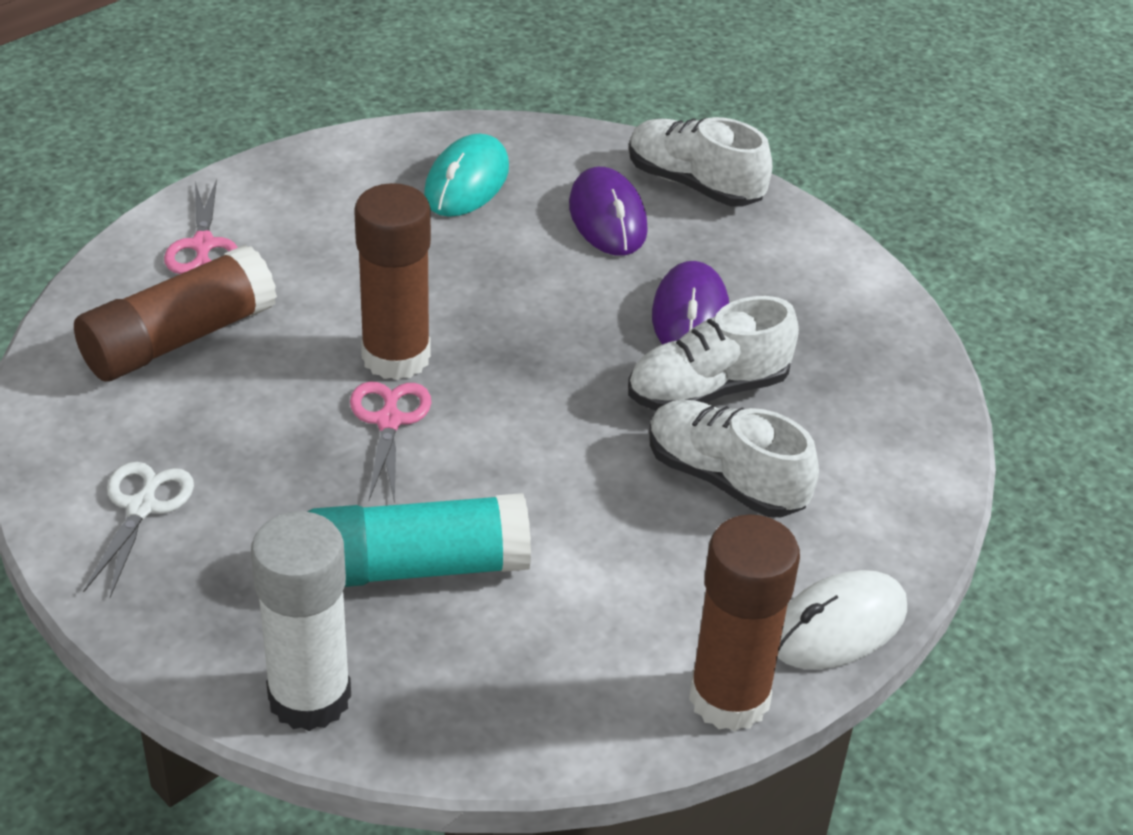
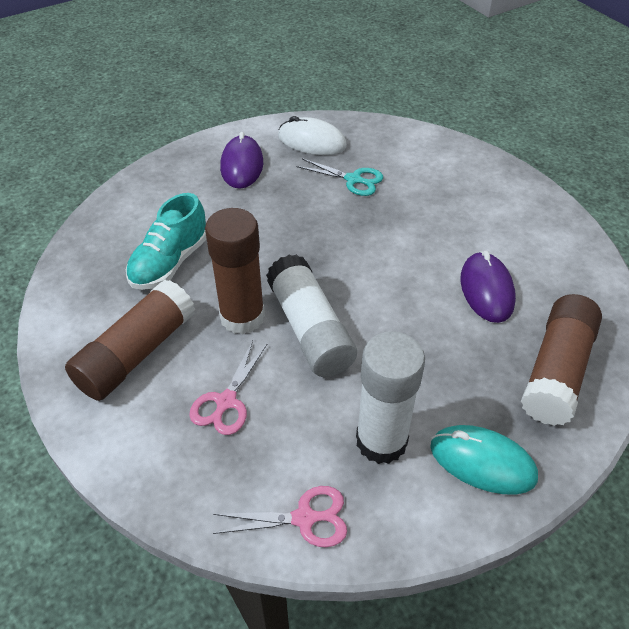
turquoise glue stick: [307,493,531,587] = 1 -> none = 0
turquoise scissors: none = 0 -> [297,158,383,196] = 1
turquoise shoe: none = 0 -> [126,193,206,290] = 1
white glue stick: [251,511,351,731] = 1 -> [266,254,357,377] [356,331,425,464] = 2
white scissors: [83,462,194,598] = 1 -> none = 0
white shoe: [628,296,799,411] [629,117,772,207] [649,400,819,517] = 3 -> none = 0

